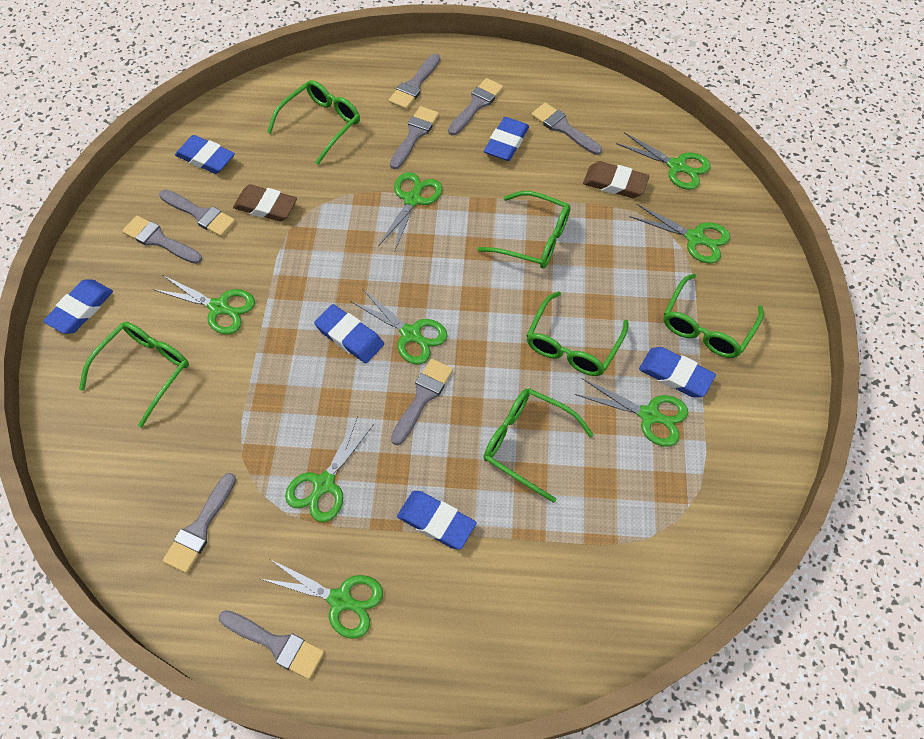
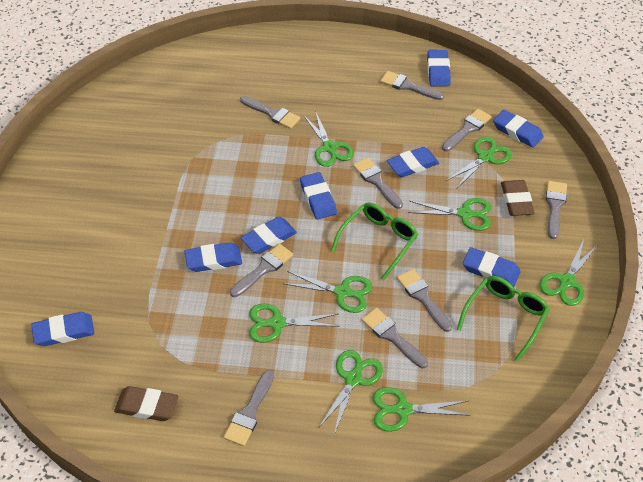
blue eraser: [43,279,113,334] [175,135,235,174] [314,304,384,363] [397,491,477,550] [484,117,529,161] [639,347,716,397] = 6 -> [31,312,94,346] [185,242,242,272] [241,217,297,254] [300,172,337,219] [387,147,439,177] [427,50,451,87] [463,247,521,287] [493,110,544,148] = 8
green glasses: [79,322,189,428] [267,80,360,165] [477,191,571,269] [484,388,594,503] [526,291,628,376] [663,273,764,358] = 6 -> [331,202,418,280] [457,276,550,361] = 2

